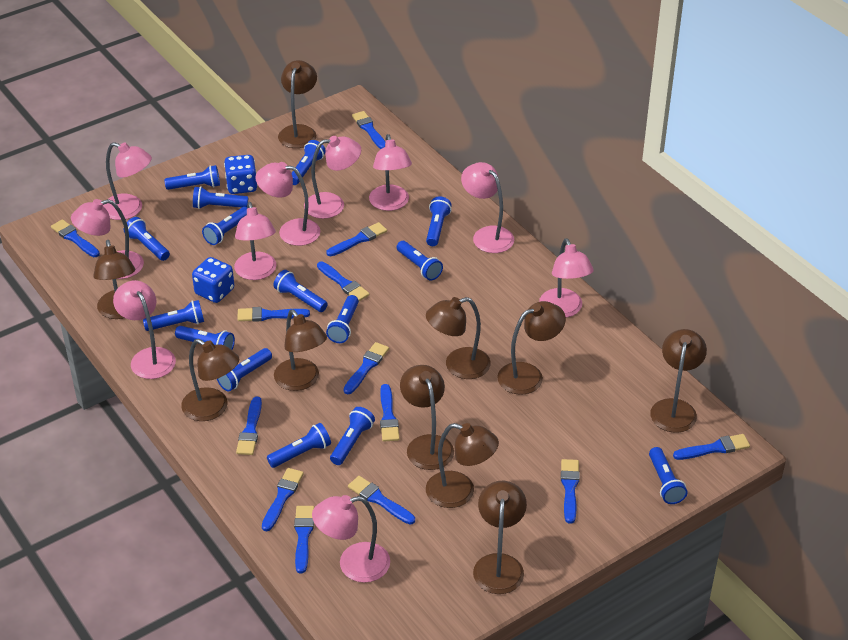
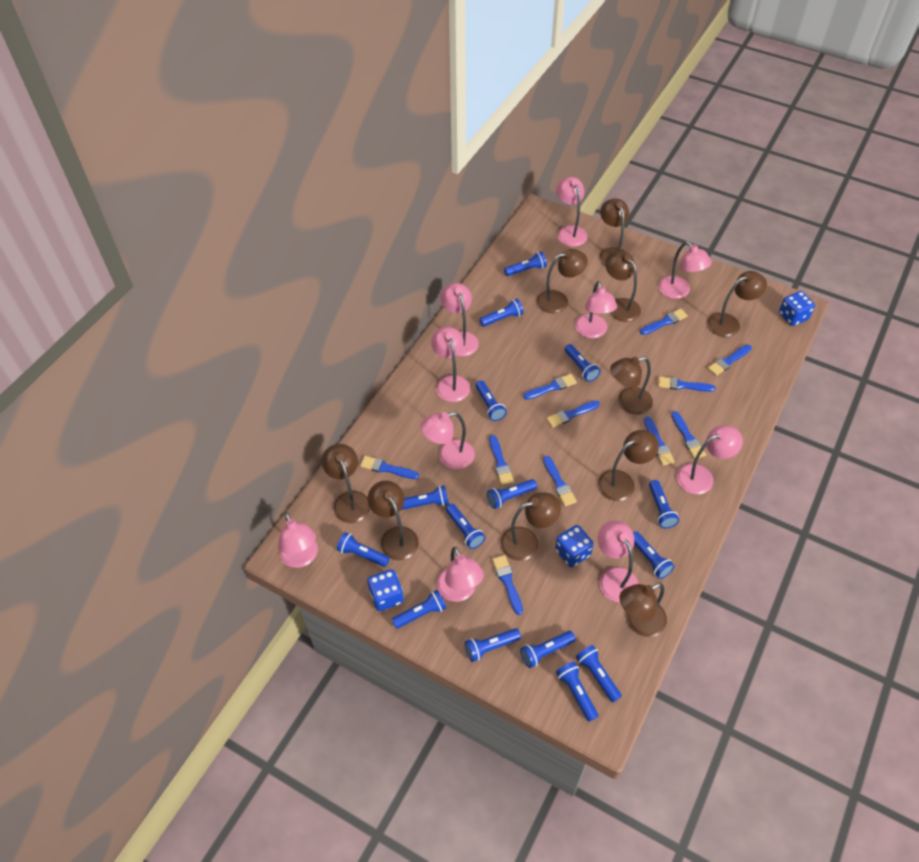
blue brush: [51,219,100,257] [236,397,262,455] [237,307,310,322] [262,468,304,532] [294,506,314,573] [317,261,370,301] [326,222,387,256] [343,342,389,395] [348,476,415,524] [352,111,385,149] [380,384,400,442] [561,459,580,524] [673,434,750,460] = 13 -> [360,456,419,479] [489,435,514,486] [492,555,523,615] [523,374,577,400] [543,456,577,506] [546,400,600,428] [640,308,688,335] [644,417,675,466] [658,376,715,392] [671,411,706,459] [708,345,752,376] = 11
blue dice: [192,257,234,303] [224,155,258,194] = 2 -> [367,569,404,611] [555,525,594,567] [779,291,815,326] = 3

